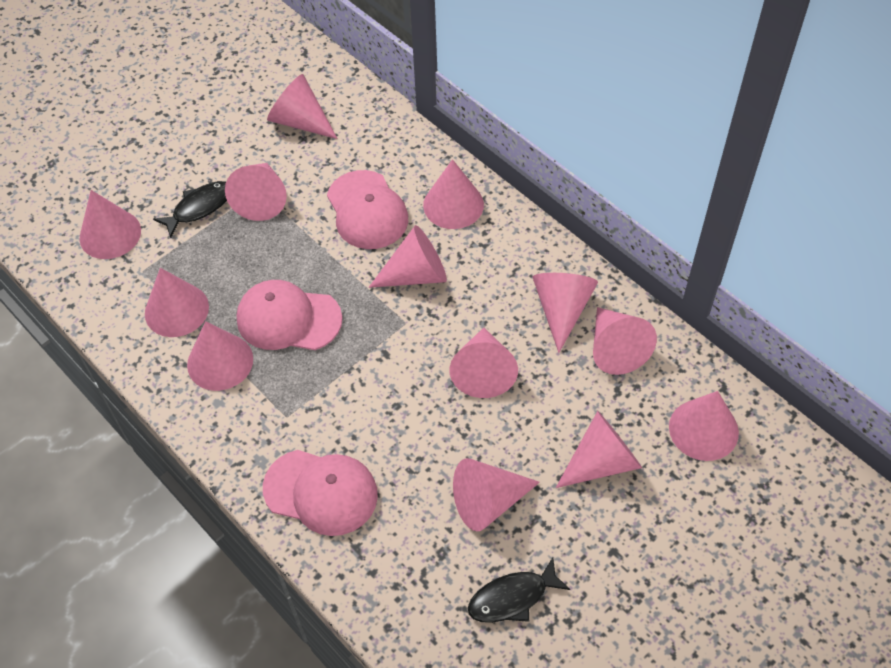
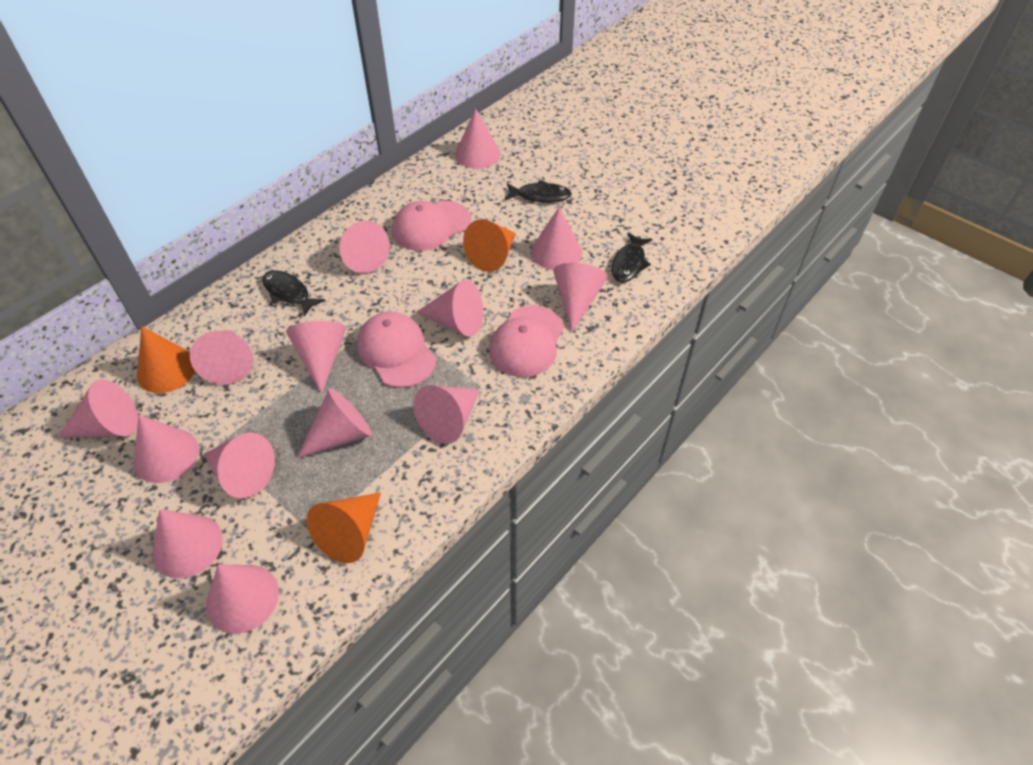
black fish: [153,181,227,238] [468,557,570,623] = 2 -> [262,270,325,316] [505,180,572,202] [612,233,652,282] = 3
orange cone: none = 0 -> [137,326,195,393] [307,492,381,563] [463,219,516,272] = 3
pink cone: [80,190,141,259] [145,268,209,337] [187,321,253,391] [225,163,287,221] [267,74,338,139] [369,225,447,288] [423,159,484,229] [450,327,518,398] [453,458,540,531] [533,273,598,353] [556,411,642,488] [593,307,657,375] [669,391,739,461] = 13 -> [58,379,138,438] [134,415,199,483] [153,509,223,578] [190,330,253,385] [204,432,275,498] [206,564,279,634] [286,321,346,394] [297,388,372,459] [339,221,390,273] [414,385,480,444] [416,280,483,337] [455,109,501,169] [531,207,582,270] [553,263,608,332] = 14

